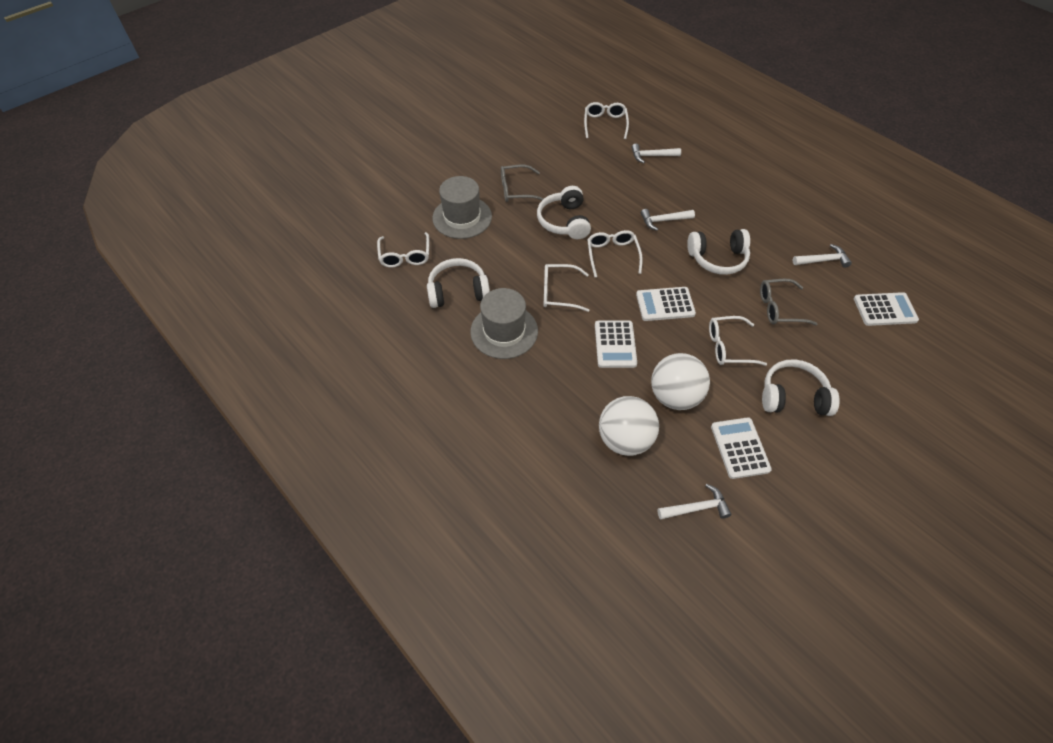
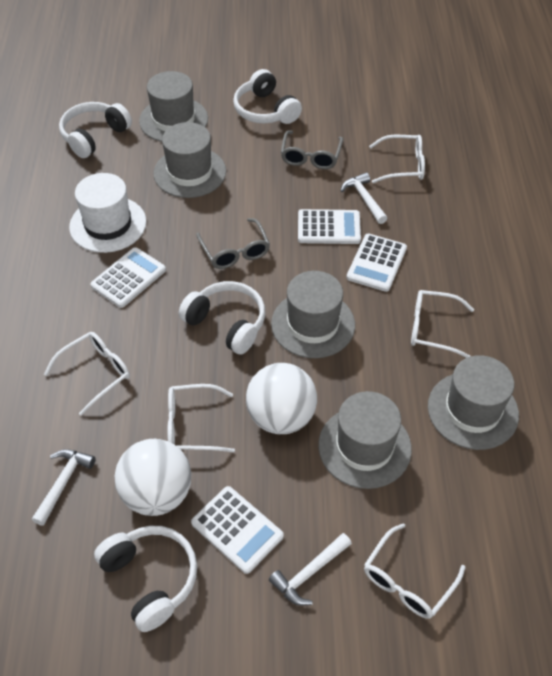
grey hat: [432,176,492,239] [470,288,538,359] = 2 -> [139,71,208,142] [153,122,226,198] [271,271,355,358] [318,391,412,489] [428,355,519,450] = 5
white hammer: [632,144,681,163] [641,209,695,231] [657,484,732,520] [793,244,852,268] = 4 -> [32,449,96,526] [269,533,352,606] [341,172,388,224] = 3
white hat: none = 0 -> [69,173,146,253] = 1

